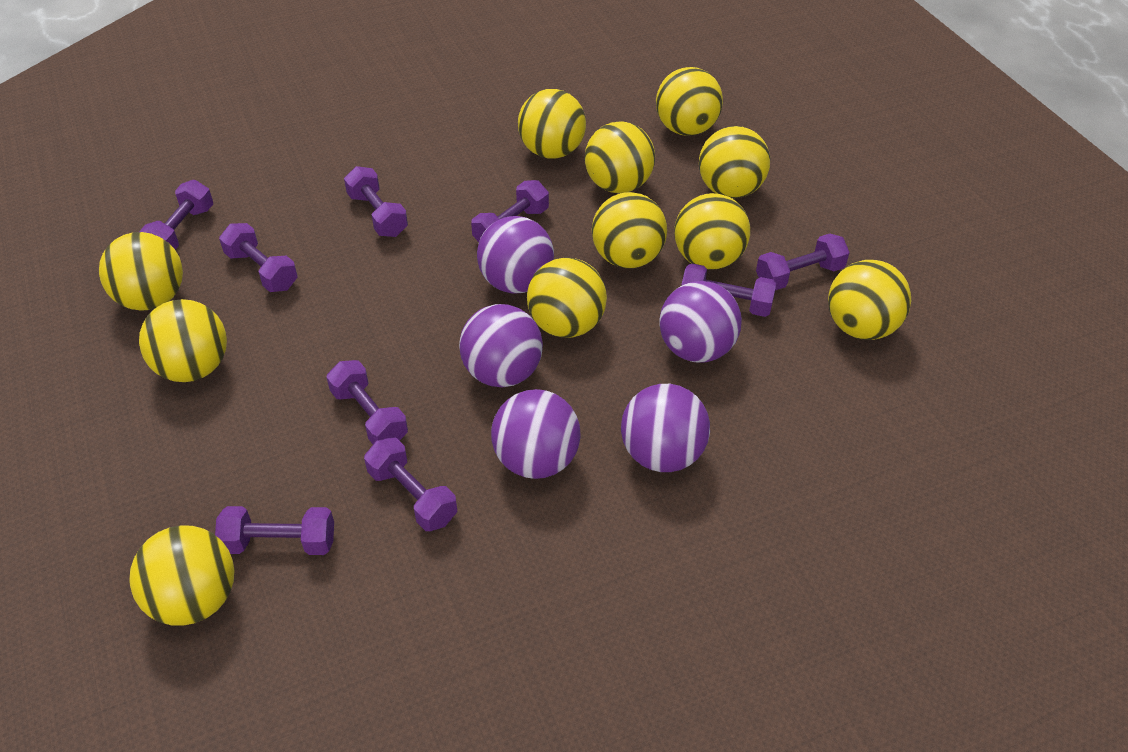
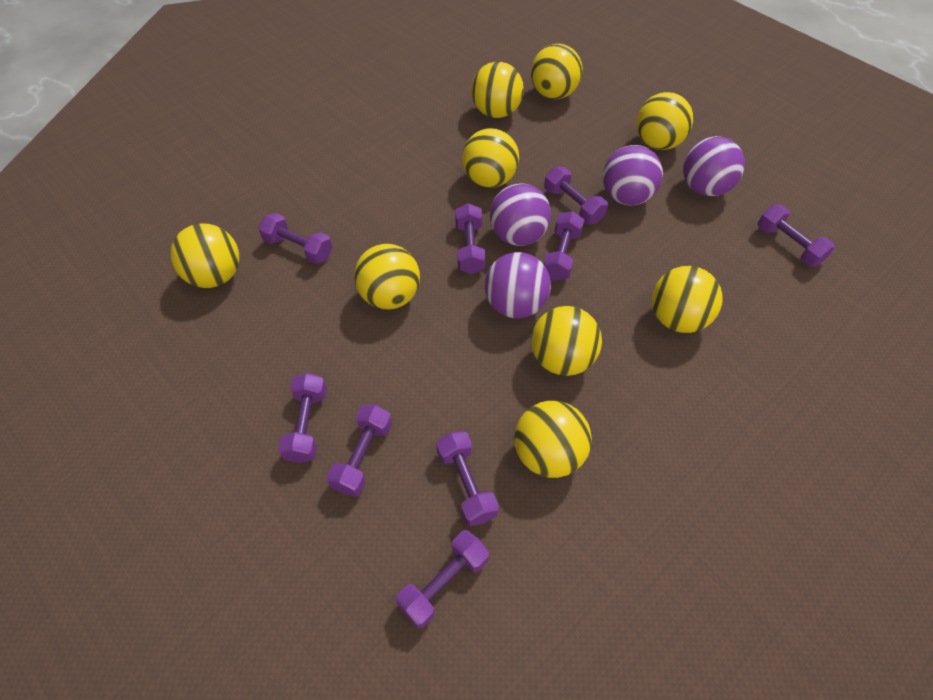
purple ball: [459,304,543,387] [477,216,554,293] [491,389,581,479] [621,384,710,472] [659,281,742,363] = 5 -> [485,252,551,318] [490,183,551,246] [603,145,663,205] [683,136,745,196] = 4
yellow ball: [99,232,183,311] [129,525,234,626] [139,299,227,382] [518,89,586,159] [527,258,607,338] [585,121,655,193] [592,192,667,268] [656,67,723,136] [674,193,750,270] [699,126,770,198] [828,260,911,340] = 11 -> [170,223,239,288] [354,244,420,309] [462,128,519,188] [471,62,524,118] [514,401,592,478] [531,44,583,99] [531,306,602,376] [636,92,693,150] [652,266,723,333] = 9

